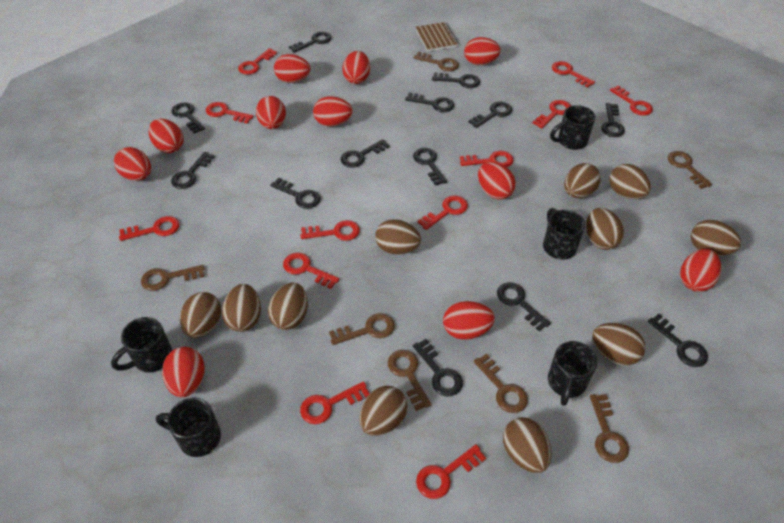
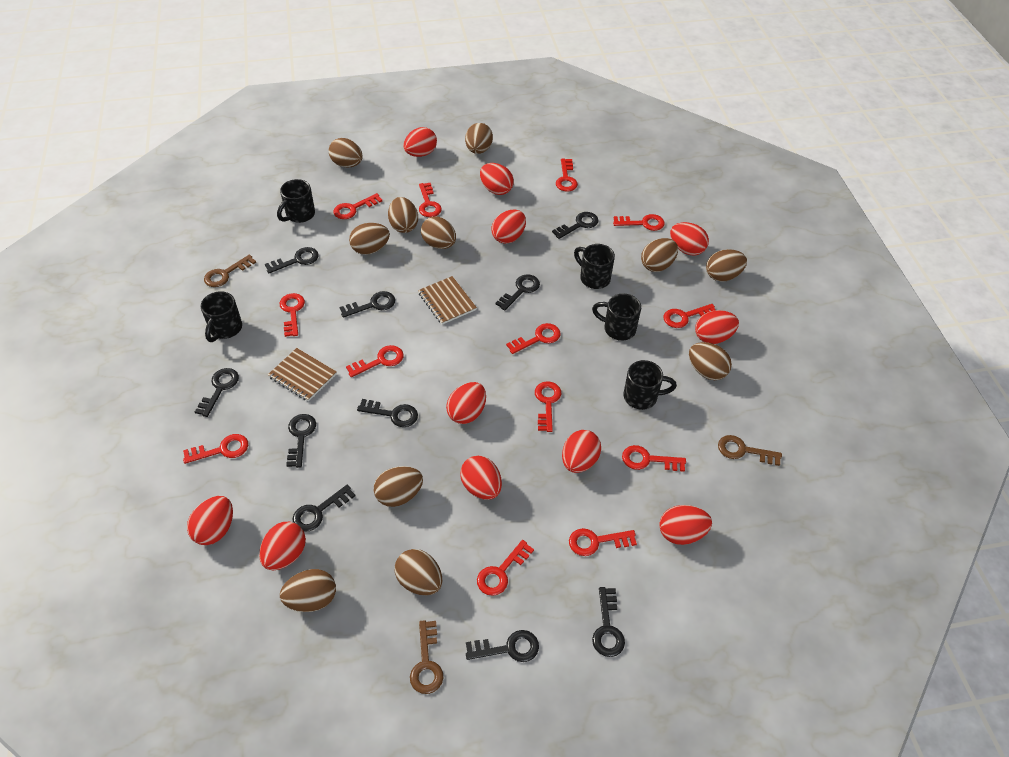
black key: [171,102,205,134] [171,152,215,189] [270,178,321,209] [289,32,331,53] [341,139,390,168] [405,92,454,112] [413,148,447,186] [413,339,463,396] [432,72,480,88] [469,102,512,128] [497,282,551,331] [601,103,625,137] [648,314,708,367] = 13 -> [195,368,239,417] [265,247,319,274] [286,414,316,468] [293,485,356,532] [339,291,395,318] [357,399,418,427] [466,630,539,662] [495,274,540,311] [552,212,599,239] [592,587,625,657] = 10
brown key: [141,265,205,291] [329,313,395,345] [388,350,432,411] [414,52,459,71] [474,354,528,413] [590,394,629,463] [668,151,712,189] = 7 -> [204,255,256,287] [410,620,443,694] [718,435,782,466] = 3
brown notebook: [416,22,458,51] = 1 -> [268,348,337,401] [418,276,477,325] = 2
red key: [119,216,180,241] [206,102,254,124] [238,48,277,75] [283,253,339,289] [300,381,370,424] [301,220,360,241] [416,444,486,499] [417,196,468,230] [460,151,514,167] [533,100,571,128] [552,61,595,87] [610,85,653,116] = 12 -> [183,434,248,464] [280,293,305,337] [334,193,382,219] [346,345,404,377] [419,183,442,217] [477,540,534,596] [506,323,561,354] [535,381,561,432] [556,158,578,192] [569,528,637,556] [613,214,665,231] [622,445,686,472] [664,304,716,328] = 13

